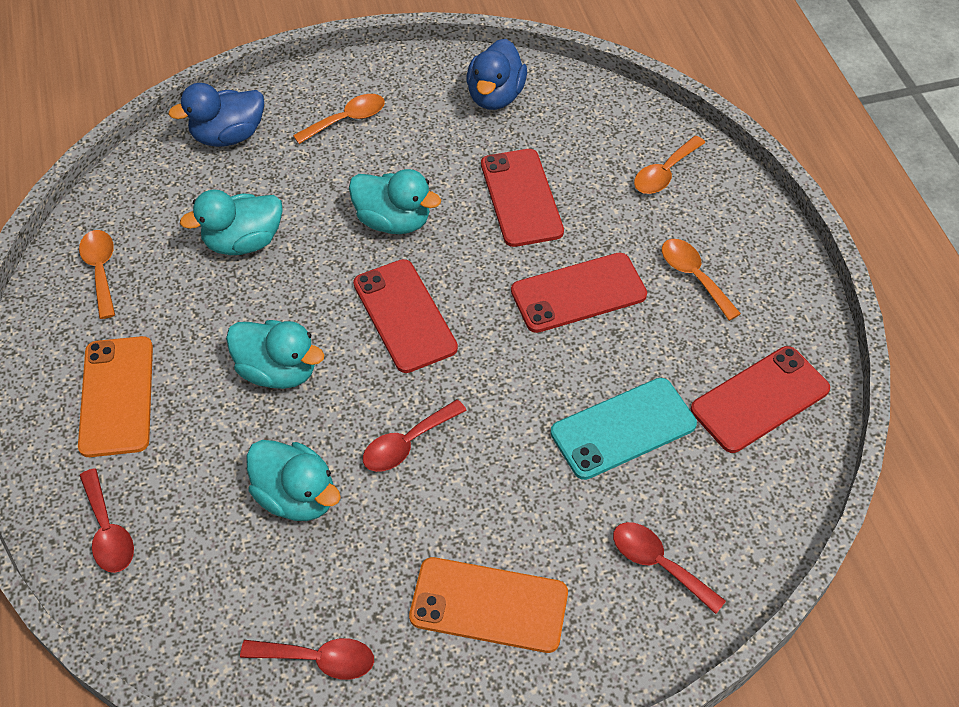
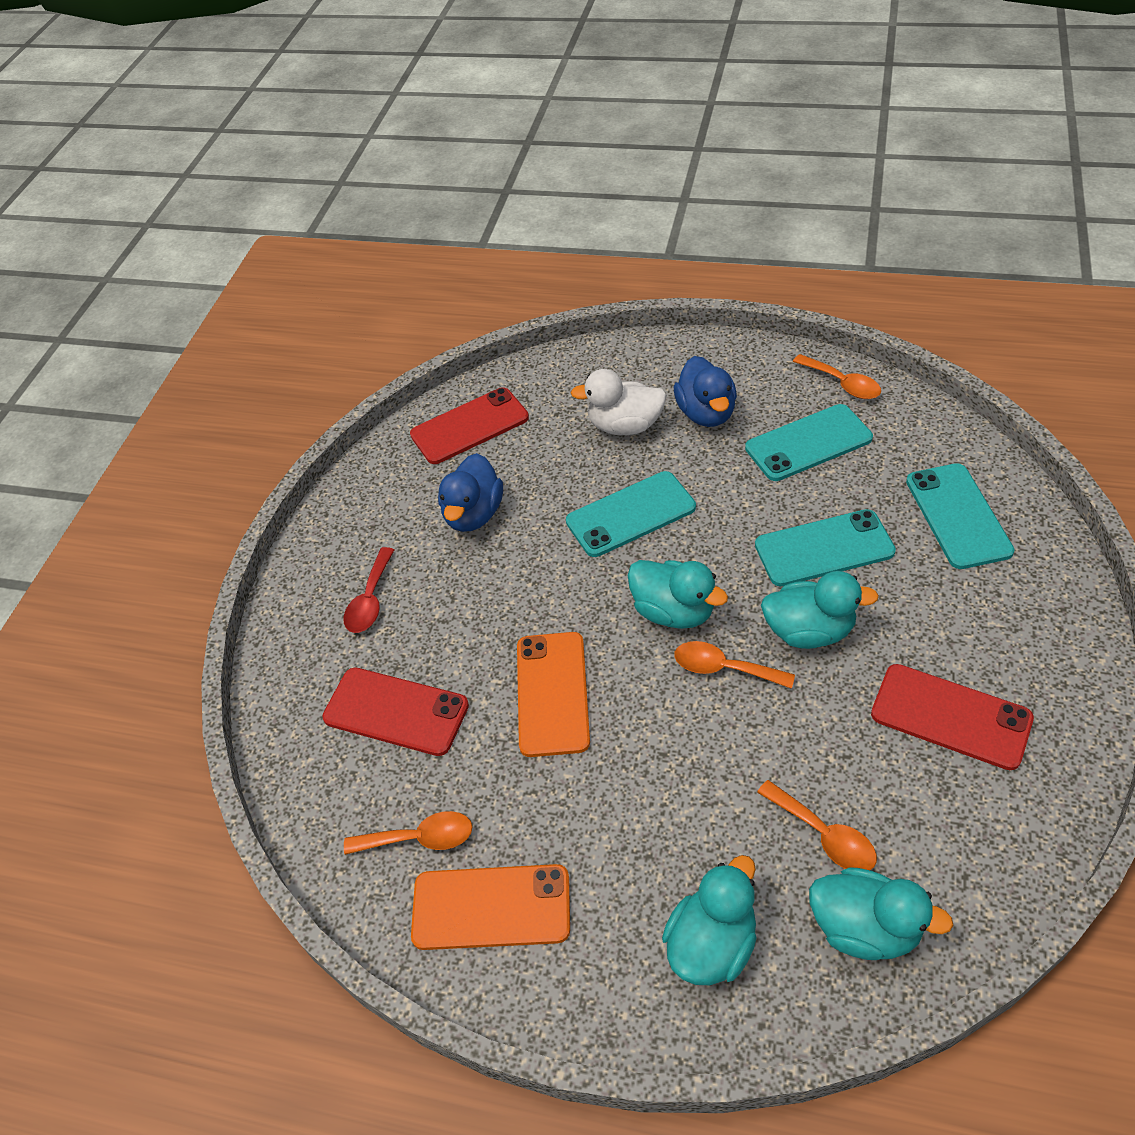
red phone: [353,259,458,373] [481,149,564,247] [511,253,647,333] [691,346,830,453] = 4 -> [322,667,469,756] [410,388,529,464] [871,664,1034,770] = 3
red spoon: [79,468,134,573] [240,638,374,680] [363,399,467,472] [613,522,726,614] = 4 -> [343,547,394,633] = 1
turquoise phone: [550,378,697,480] = 1 -> [566,471,696,557] [745,404,873,481] [755,509,896,586] [906,463,1015,569] = 4
white duck: none = 0 -> [571,369,667,435] = 1

